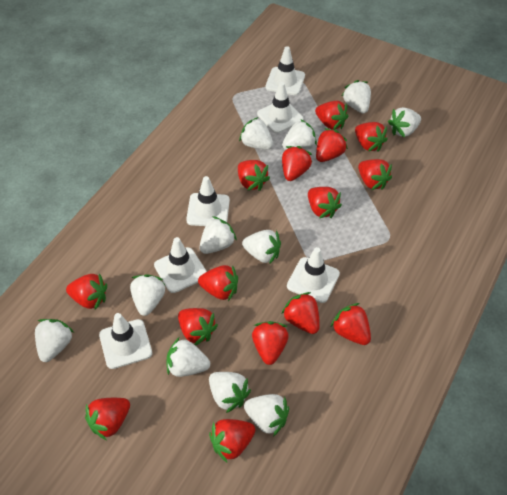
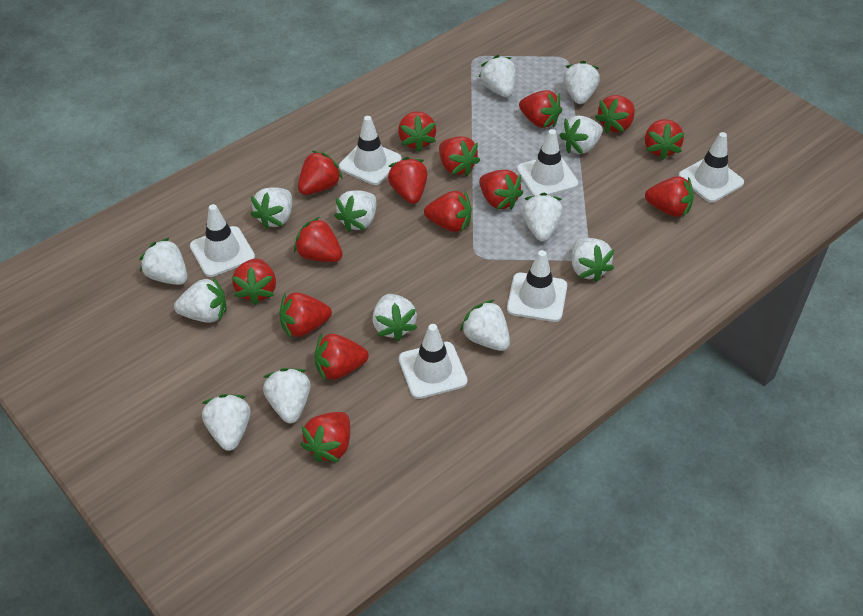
white strawberry: [35,319,74,362] [130,274,166,316] [167,338,210,377] [200,216,237,254] [209,372,251,413] [239,117,273,149] [242,230,281,264] [244,394,289,437] [282,119,317,150] [342,80,371,113] [388,107,421,137] = 11 -> [139,238,188,285] [174,277,227,323] [201,394,251,451] [251,187,292,230] [263,368,311,423] [334,190,376,232] [372,294,417,341] [460,300,510,351] [479,55,516,97] [522,193,563,241] [559,115,603,154] [563,61,600,104] [571,238,614,282] = 13

